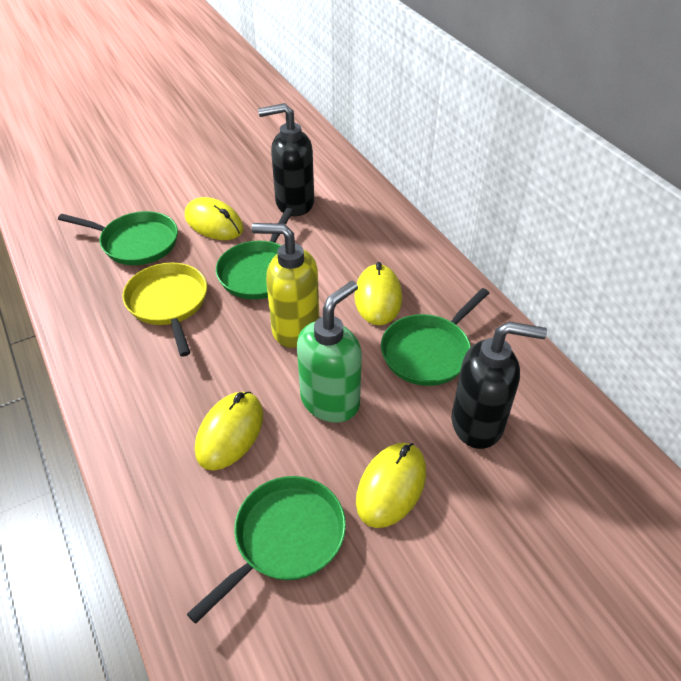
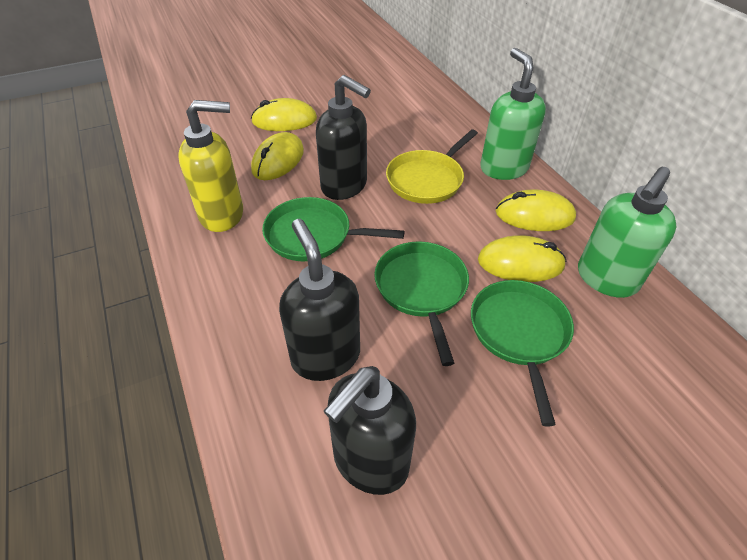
black soap dispenser: [258,103,314,216] [452,321,547,449] = 2 -> [279,219,360,381] [316,75,371,200] [324,366,416,495] = 3
green pan: [58,211,178,265] [187,476,346,624] [216,208,294,299] [381,288,489,386] = 4 -> [262,197,405,261] [374,241,469,366] [471,280,574,426] = 3
green soap dispenser: [297,281,362,423] = 1 -> [480,48,546,180] [578,167,677,298] = 2

